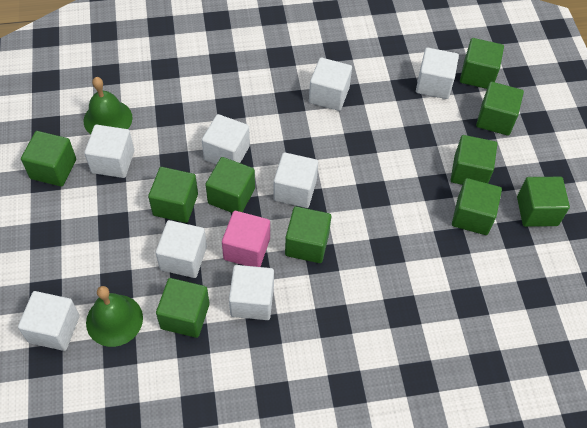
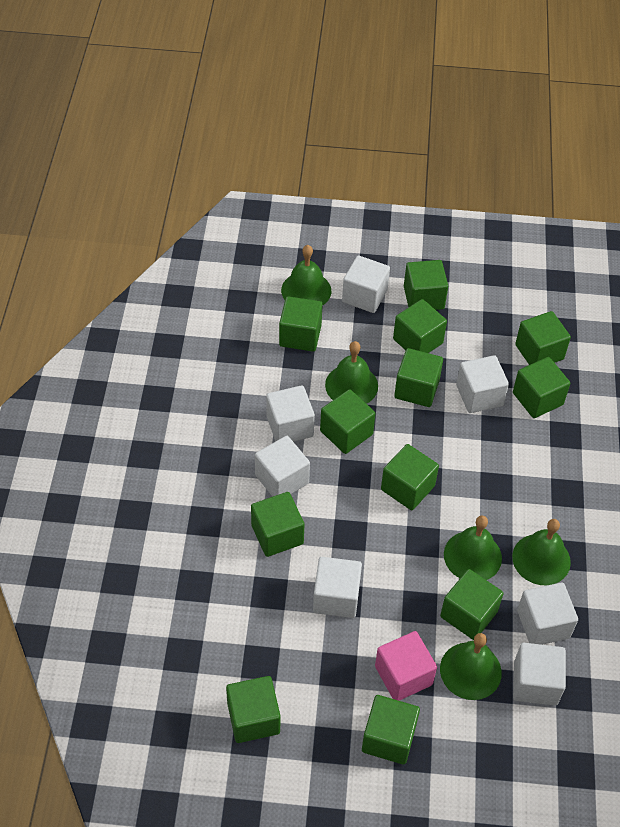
green bell: [84,77,133,134] [86,286,143,347] = 2 -> [281,245,331,305] [325,341,378,404] [440,633,502,700] [444,516,502,580] [512,519,571,585] = 5
green cube: [21,131,76,187] [148,167,198,223] [156,278,210,338] [205,157,255,213] [285,206,331,263] [451,135,497,185] [452,178,502,235] [460,38,504,89] [476,82,524,136] [517,177,570,227] = 10 -> [226,676,280,743] [251,492,305,557] [279,296,323,352] [320,389,375,454] [362,695,420,765] [381,444,439,510] [393,299,447,353] [394,348,443,407] [404,260,448,310] [440,569,504,640] [513,357,570,418] [515,311,571,365] = 12
white cube: [18,291,80,351] [84,125,134,178] [155,220,207,278] [202,114,250,165] [229,265,274,320] [274,152,318,208] [309,58,352,111] [416,47,459,99] = 8 -> [255,436,310,497] [266,385,315,442] [313,557,362,618] [342,255,390,313] [456,355,509,413] [513,643,566,706] [517,582,578,645] = 7

